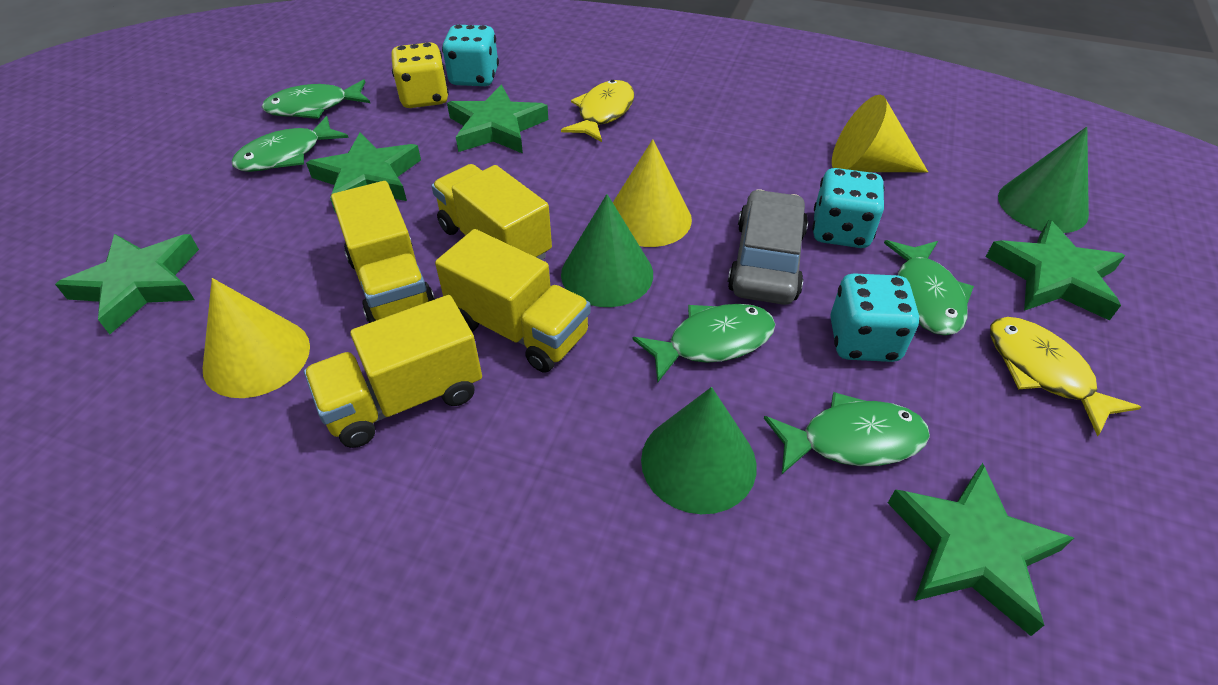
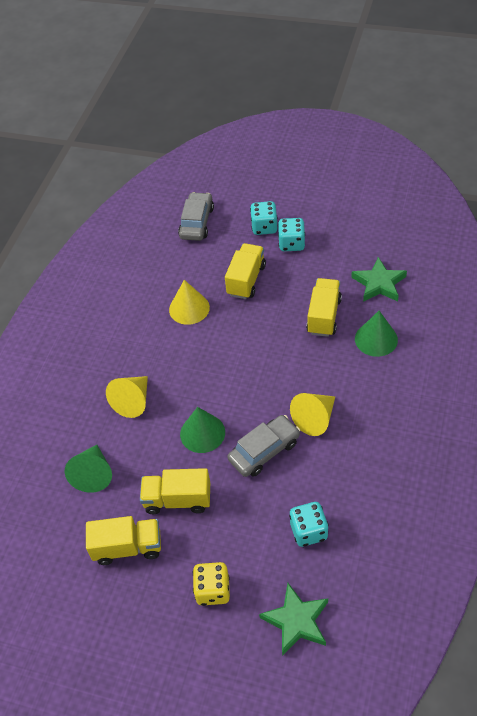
green fish: [231,116,349,172] [262,79,370,119] [632,304,775,383] [764,392,930,474] [884,240,974,336] = 5 -> none = 0
green star: [55,234,199,335] [306,132,421,213] [447,85,548,154] [888,463,1074,636] [986,220,1125,321] = 5 -> [259,583,328,656] [351,257,407,302] = 2
grey car: [728,189,808,305] = 1 -> [178,192,214,241] [227,415,300,477] = 2
yellow fish: [561,80,634,142] [990,317,1141,437] = 2 -> none = 0

